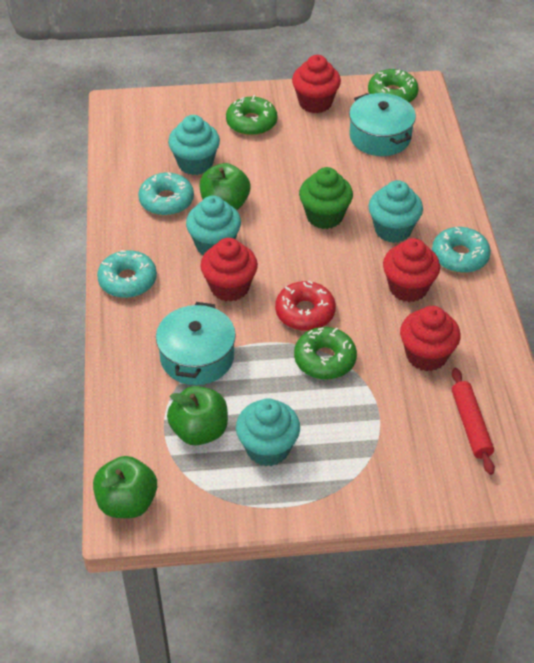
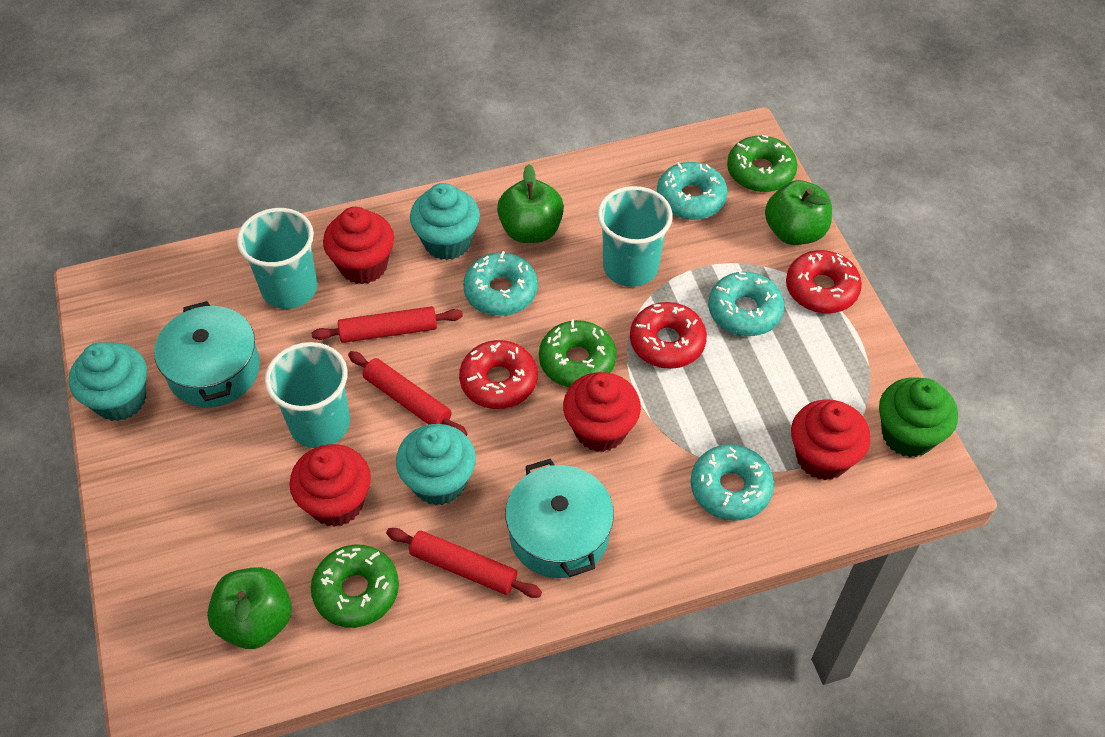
red donut: [275,281,336,331] = 1 -> [459,340,537,409] [630,302,707,369] [786,250,862,313] = 3
red rolling pin: [452,368,495,475] = 1 -> [312,306,463,343] [348,351,467,436] [386,528,542,598] = 3
turquoise cup: none = 0 -> [237,208,318,309] [265,342,350,448] [597,186,673,287] = 3
turquoise cupcake: [168,115,220,175] [186,195,241,255] [236,398,300,466] [368,180,423,243] = 4 -> [69,342,147,421] [396,424,476,506] [410,183,480,260] = 3
turquoise donut: [97,250,157,298] [138,172,194,216] [432,227,491,273] = 3 -> [463,251,538,316] [657,162,728,220] [691,444,774,521] [708,272,784,336] = 4

